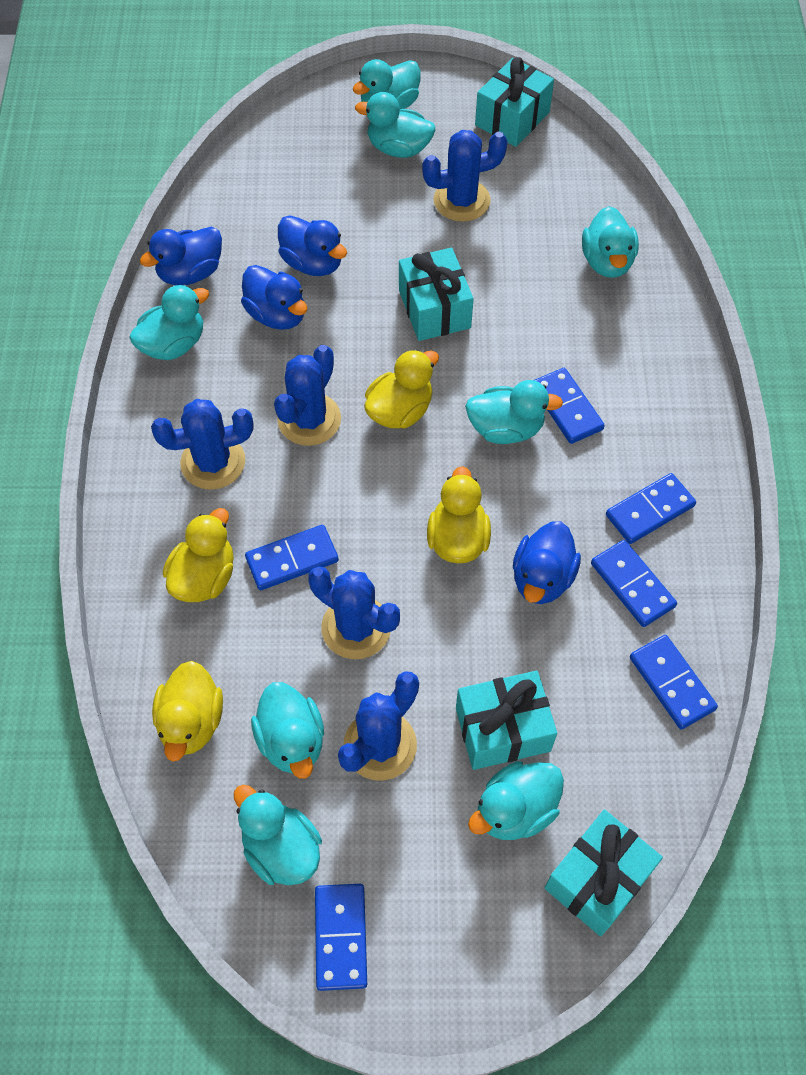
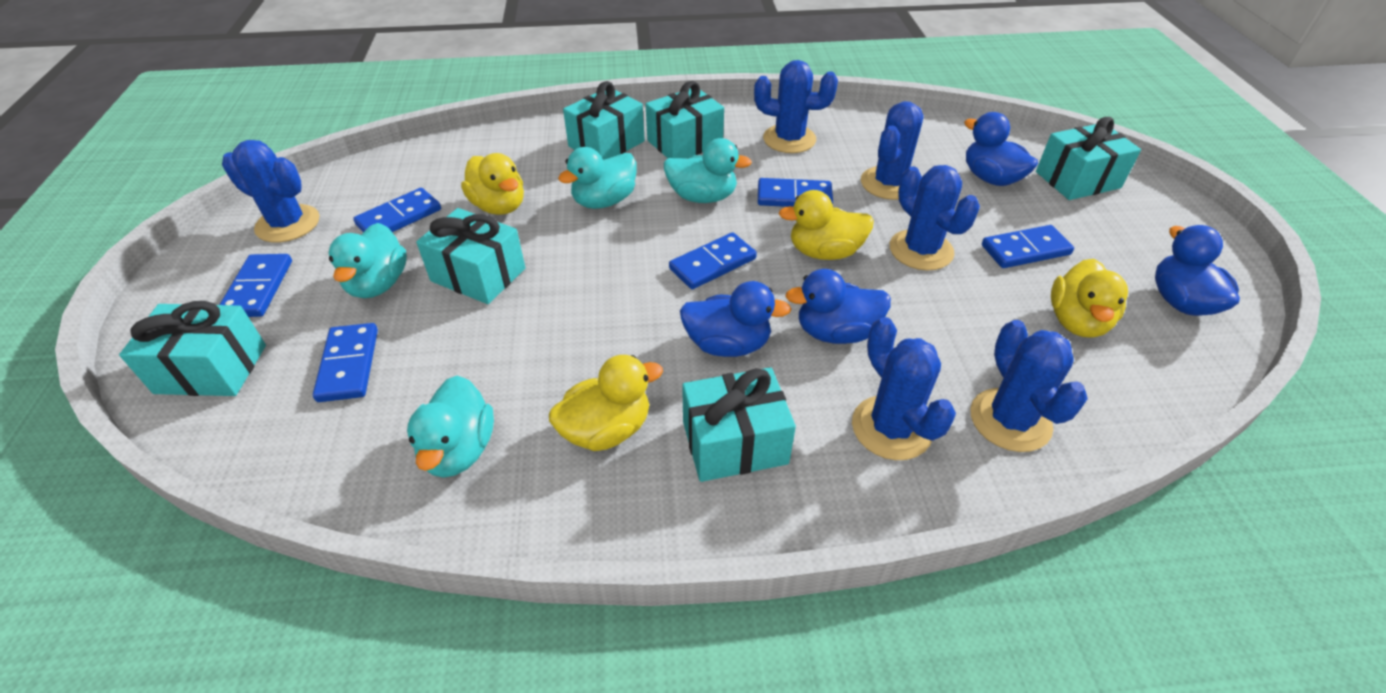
blue cactus: [151,399,254,490] [274,345,341,446] [308,566,400,659] [338,671,419,781] [422,130,508,222] = 5 -> [222,140,319,243] [754,60,838,153] [852,317,956,460] [861,101,924,200] [890,165,980,270] [970,320,1088,452] = 6
turquoise duck: [129,285,209,360] [234,785,322,885] [251,682,324,779] [353,59,421,109] [355,92,435,158] [465,380,563,444] [468,761,564,840] [582,206,639,278] = 8 -> [329,223,407,298] [407,375,494,478] [558,147,636,209] [664,138,752,203] = 4
turquoise gift: [399,248,474,341] [456,671,557,770] [475,57,554,147] [544,810,663,936] = 4 -> [119,301,266,396] [416,208,525,304] [563,81,645,160] [645,81,724,159] [682,367,796,482] [1036,117,1141,200] = 6

